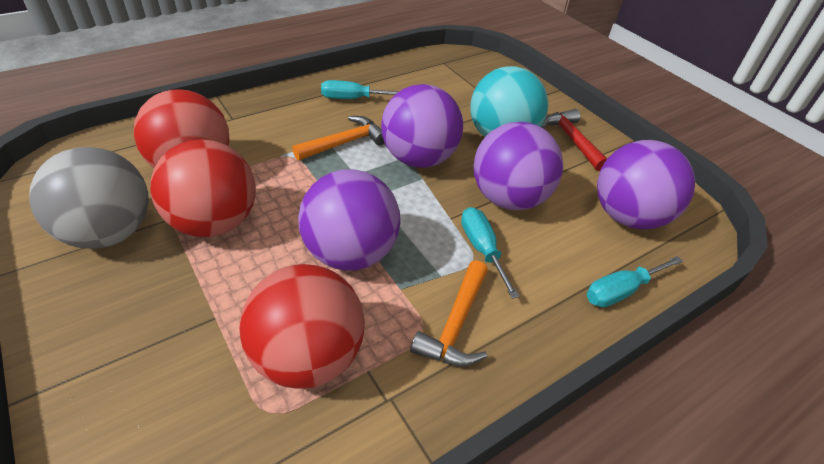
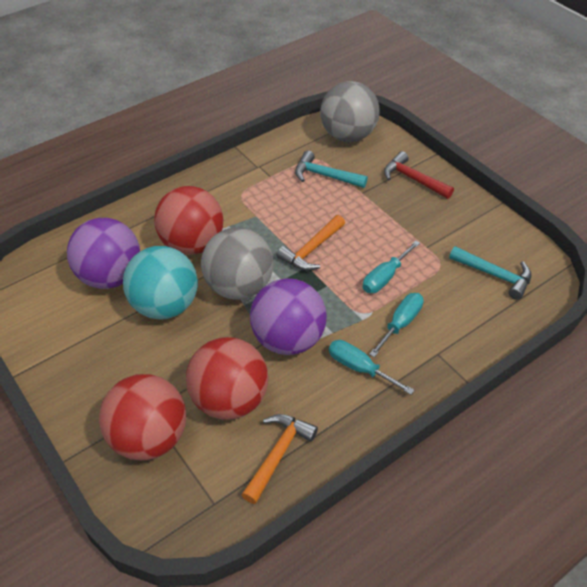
grey ball: [29,147,149,249] = 1 -> [201,228,273,300] [320,81,380,142] = 2
purple ball: [298,169,400,271] [381,84,463,168] [473,122,563,210] [597,140,695,230] = 4 -> [67,218,140,289] [250,278,327,355] = 2
turquoise hammer: none = 0 -> [295,151,368,188] [449,246,531,300] = 2

